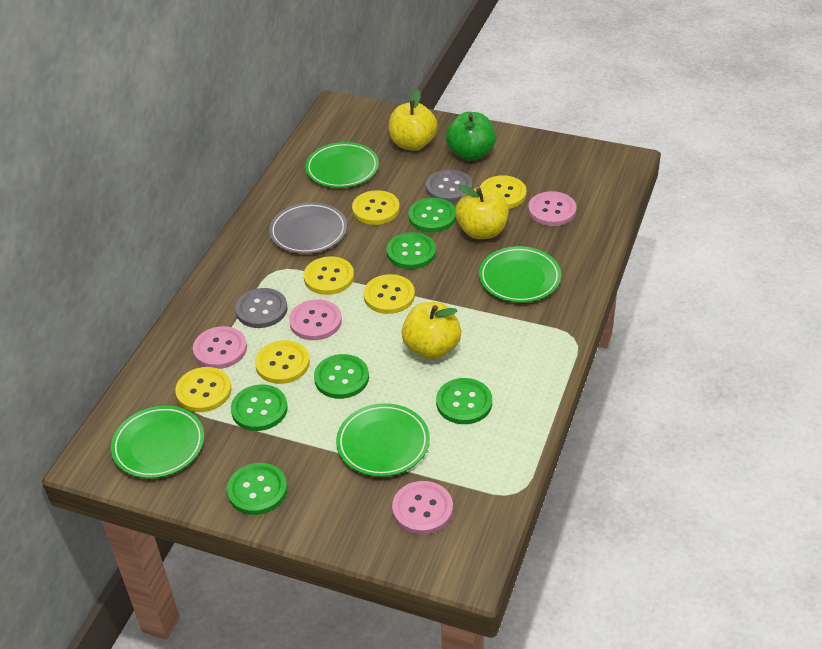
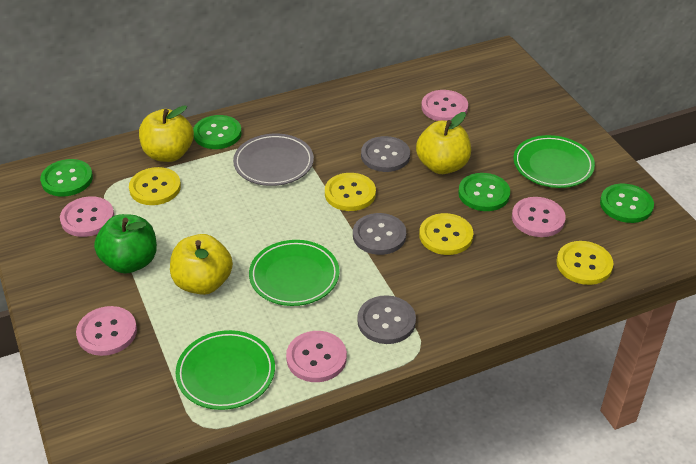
green button: [227,463,287,515] [231,384,288,431] [314,354,369,399] [387,232,436,269] [408,198,456,232] [436,378,492,424] = 6 -> [40,159,93,197] [193,115,242,149] [458,173,510,211] [600,184,654,223] = 4
green plate: [111,406,204,478] [305,142,379,188] [336,403,430,477] [479,246,561,303] = 4 -> [176,330,275,410] [249,240,339,306] [513,135,595,188] = 3
grey button: [235,288,287,328] [426,169,472,203] = 2 -> [353,213,406,255] [357,295,416,344] [361,136,410,172] = 3
pink button: [193,326,247,369] [289,299,342,340] [392,481,453,535] [528,191,577,226] = 4 -> [60,196,114,237] [76,306,137,356] [286,331,347,382] [421,90,468,121] [512,197,566,237] = 5
yellow button: [175,367,232,412] [255,340,310,384] [303,256,354,295] [352,190,400,225] [364,274,415,314] [480,175,527,209] = 6 -> [129,167,181,205] [325,173,376,211] [419,213,473,255] [556,241,613,285] = 4

